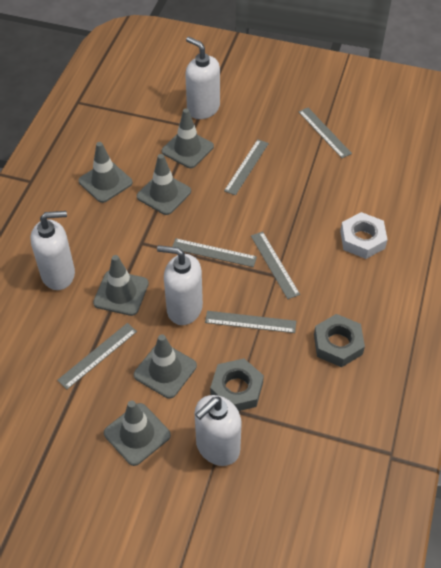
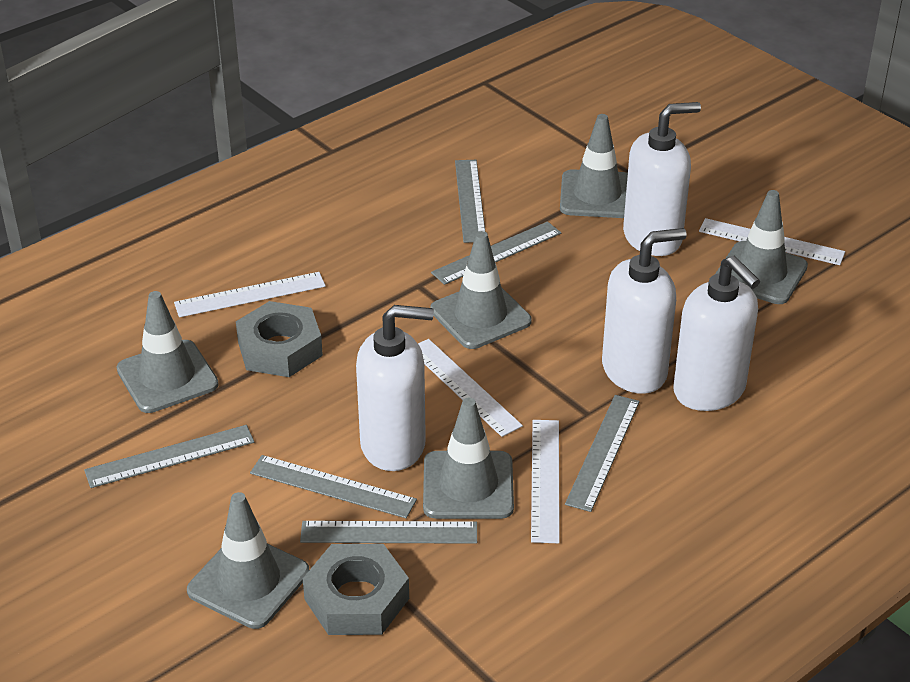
white nut: [340,212,388,259] = 1 -> none = 0
white ruler: none = 0 -> [174,272,326,317] [418,339,523,437] [531,420,560,543] [699,218,845,265] = 4

